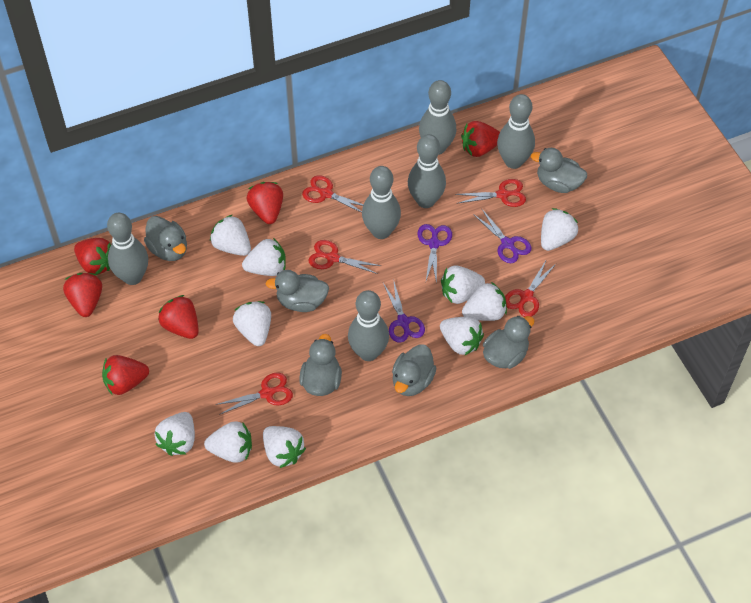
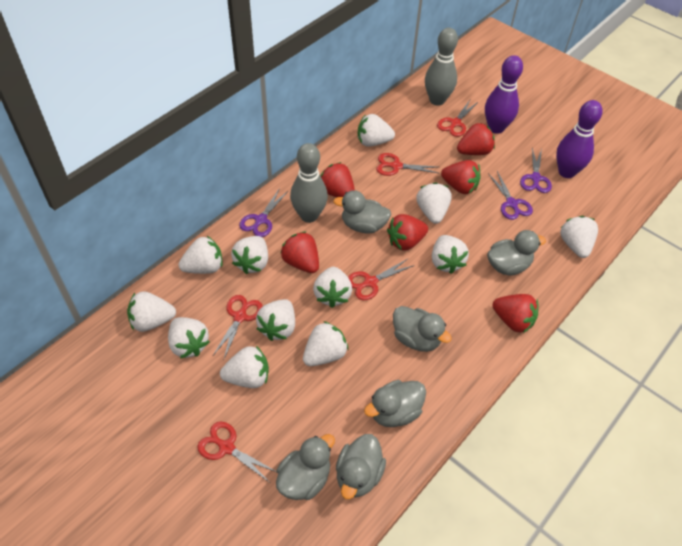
grey bowling pin: [107,213,148,285] [348,290,389,361] [362,166,401,239] [408,134,446,208] [419,80,456,155] [497,94,535,169] = 6 -> [290,143,328,223] [425,28,458,106] = 2
purple bowling pin: none = 0 -> [485,55,523,134] [556,100,602,178] = 2
white strawberry: [154,412,195,456] [204,421,252,463] [210,215,251,256] [233,301,271,346] [242,238,286,276] [263,426,306,468] [440,317,484,355] [441,265,485,304] [462,282,507,321] [541,208,578,251] = 10 -> [127,291,176,332] [168,317,210,359] [178,236,223,274] [220,346,269,388] [231,236,268,274] [256,299,295,341] [303,321,348,366] [313,267,352,308] [358,114,395,147] [416,182,452,224] [432,235,469,274] [560,216,598,258] = 12

